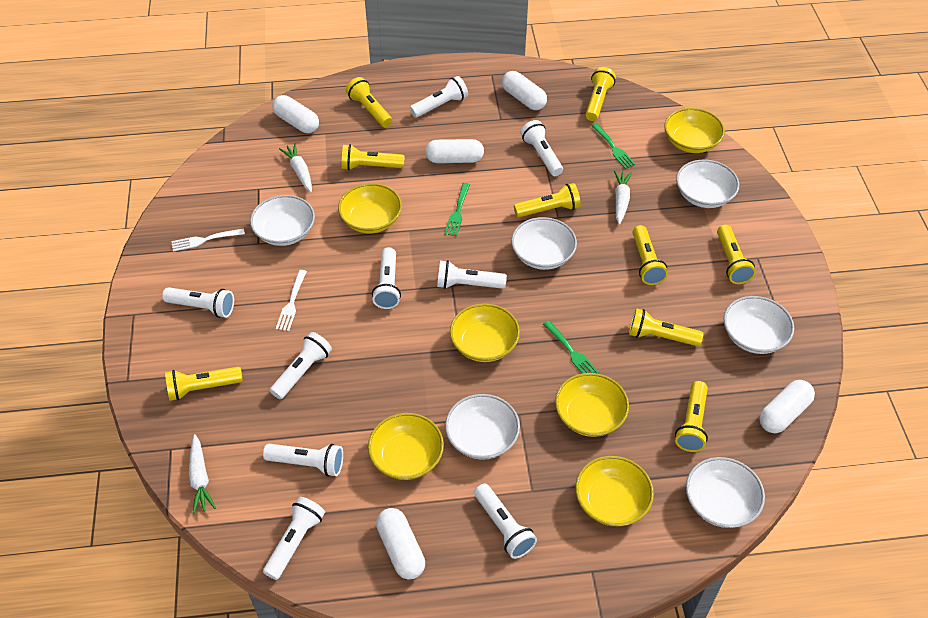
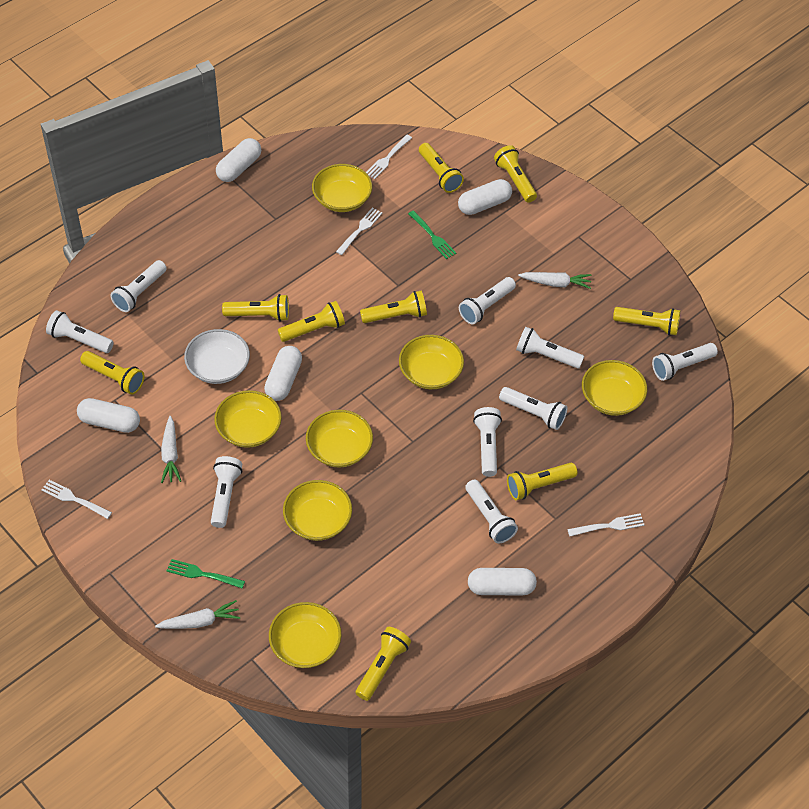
green fork: [444,183,470,236] [543,321,599,374] [591,123,636,169] = 3 -> [167,559,245,588] [408,210,456,259] = 2
white bowl: [250,195,315,246] [445,394,520,460] [511,217,577,270] [676,160,739,208] [686,457,765,528] [724,296,794,354] = 6 -> [184,329,250,384] = 1
white fork: [171,228,245,252] [276,270,307,331] = 2 -> [41,480,112,519] [336,207,383,255] [366,135,412,179] [567,513,645,536] = 4
yellow bowl: [338,183,402,233] [368,413,444,480] [450,303,520,362] [555,373,629,437] [575,456,654,526] [664,108,725,153] = 6 -> [214,390,282,448] [269,602,342,668] [283,480,352,541] [306,410,373,468] [312,164,372,212] [399,335,464,389] [582,360,647,416] = 7

